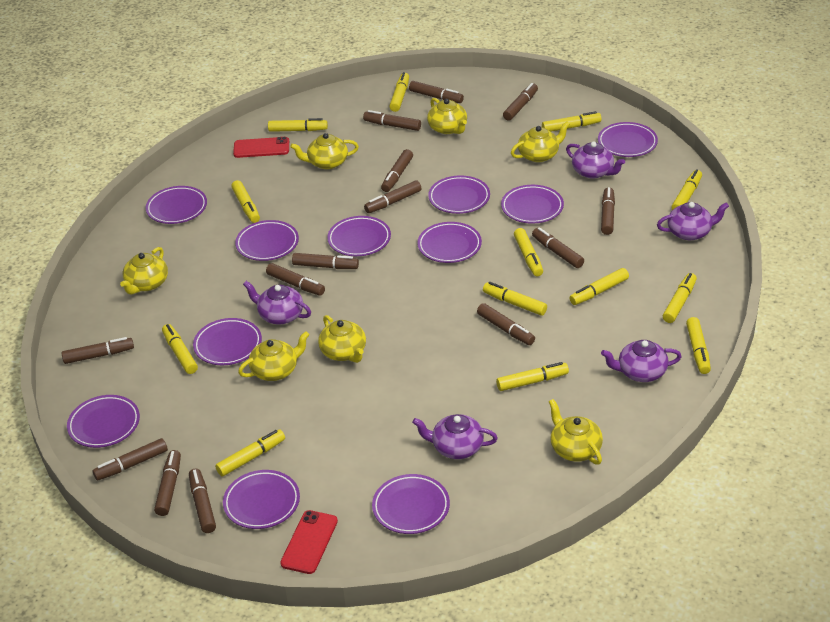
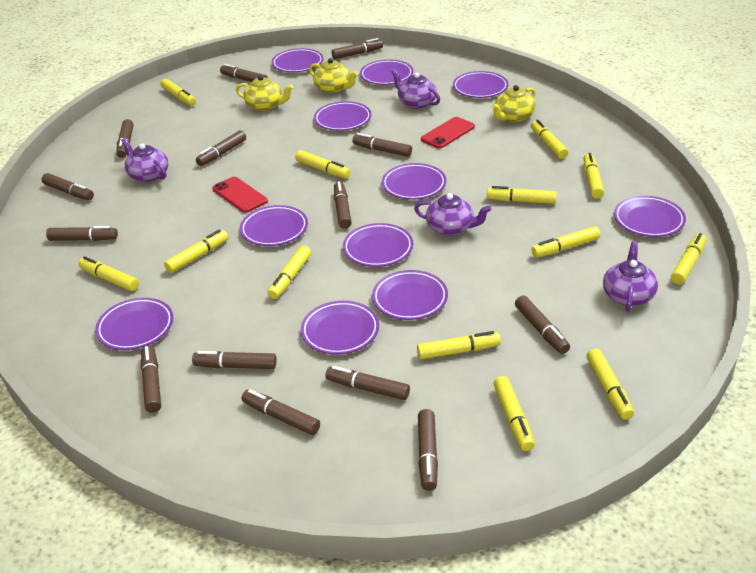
purple teapot: [243,281,311,325] [412,414,498,459] [566,142,625,179] [601,340,682,382] [657,202,729,240] = 5 -> [121,138,168,182] [391,69,440,109] [414,193,491,236] [603,241,658,312] = 4
yellow teapot: [120,247,168,294] [238,331,310,381] [290,133,359,169] [318,315,366,363] [427,98,467,134] [511,122,570,162] [549,399,603,465] = 7 -> [236,75,293,111] [309,58,358,93] [491,85,536,122] = 3

